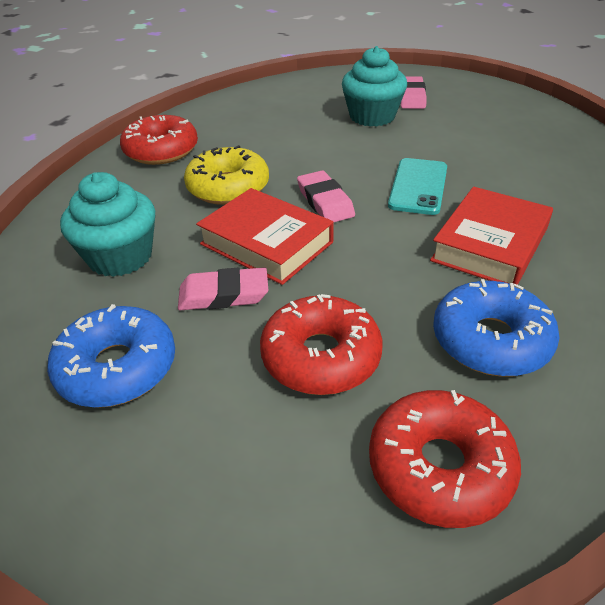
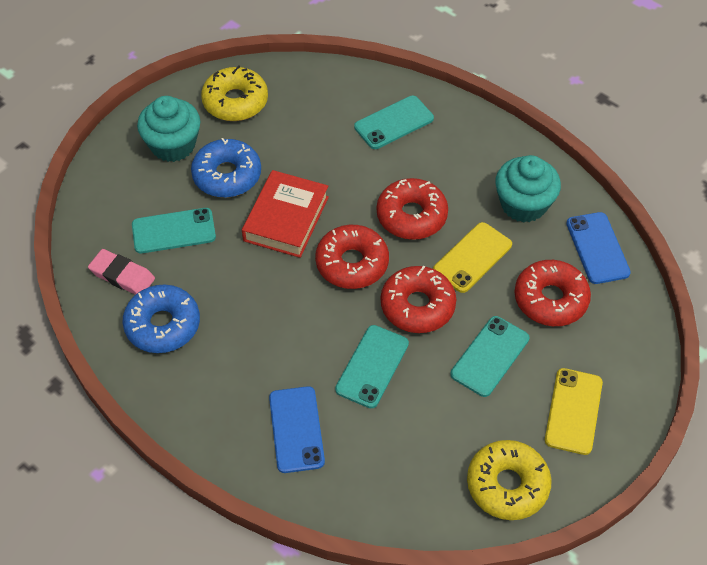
blue phone: none = 0 -> [269,386,325,473] [566,212,631,284] = 2
pink eraser: [178,267,268,310] [297,170,355,222] [400,76,427,109] = 3 -> [88,249,155,295] = 1
red book: [196,188,334,285] [430,187,553,285] = 2 -> [242,170,329,258] = 1
red donut: [120,115,198,165] [260,294,383,395] [369,390,521,528] = 3 -> [315,225,389,289] [377,178,448,240] [381,265,456,333] [515,260,591,326] = 4
turquoise phone: [388,158,447,215] = 1 -> [132,208,216,253] [335,325,409,408] [354,96,434,149] [450,316,529,397] = 4
yellow donut: [184,145,269,205] = 1 -> [201,65,268,121] [467,440,552,520] = 2
yellow phone: none = 0 -> [433,222,512,293] [545,368,603,455] = 2

